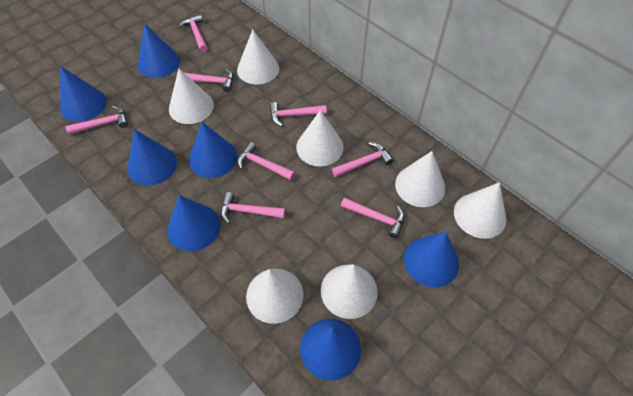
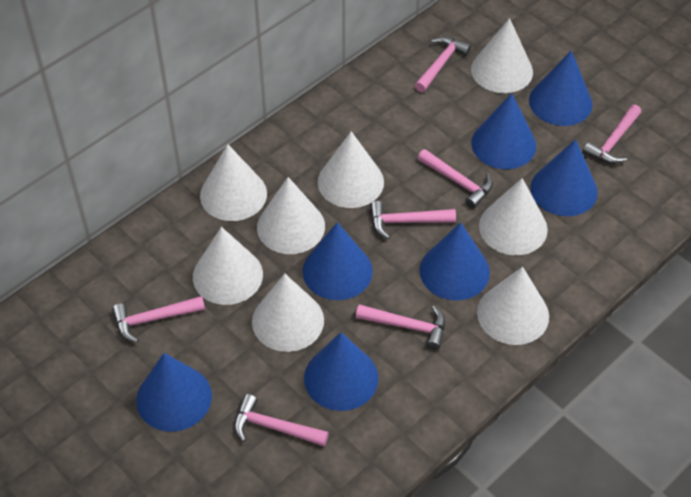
pink hammer: [66,106,128,135] [179,14,207,52] [185,69,233,92] [221,192,285,224] [237,142,295,180] [269,102,327,127] [332,142,393,177] [341,198,404,238] = 8 -> [112,296,205,343] [234,394,329,446] [356,304,445,350] [370,201,456,239] [415,37,471,92] [418,149,493,209] [583,105,642,164] = 7
white cone: [169,68,214,124] [237,29,279,84] [246,269,304,324] [296,110,344,166] [321,264,378,319] [395,151,445,207] [454,182,507,239] = 7 -> [193,227,263,305] [200,144,267,221] [252,273,324,352] [257,177,325,254] [318,131,384,208] [471,18,533,93] [477,267,549,345] [479,178,548,255] = 8

